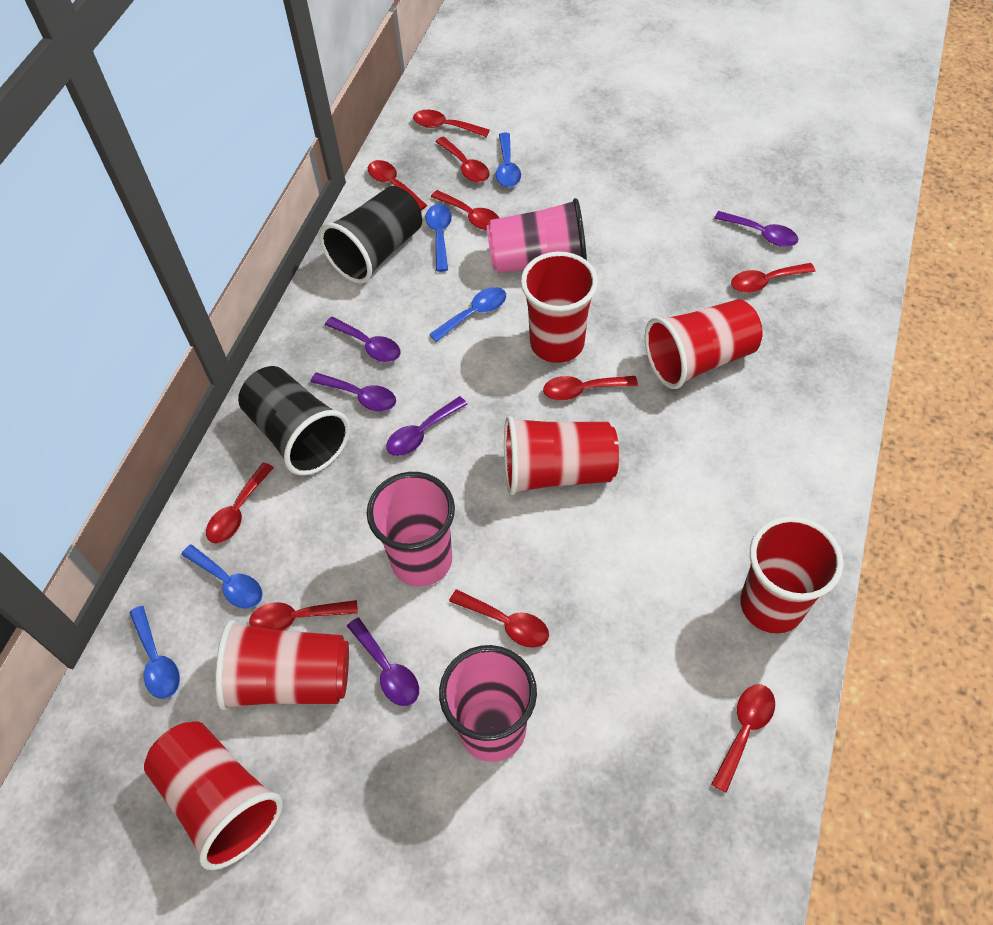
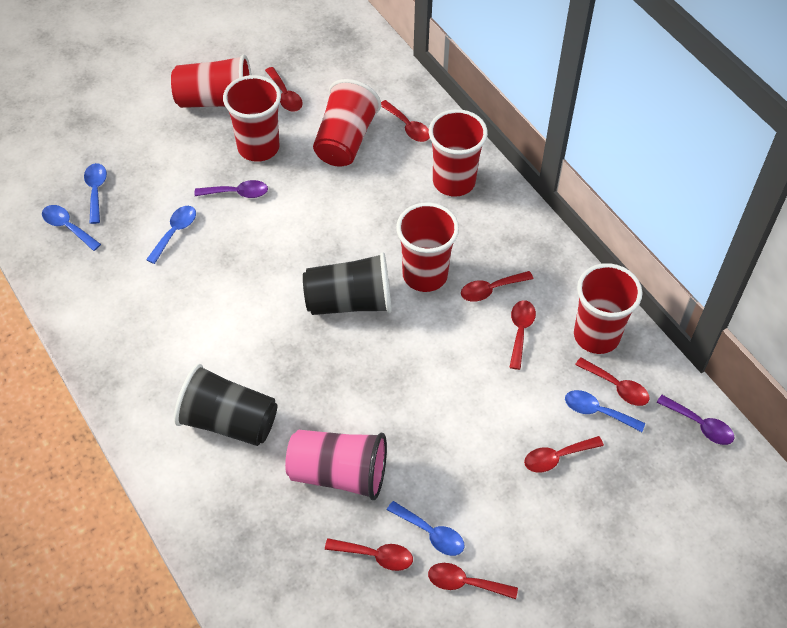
pink cup: [367,472,455,587] [439,645,537,762] [487,198,587,273] = 3 -> [285,430,387,500] = 1
purple spoon: [310,373,396,411] [325,317,400,362] [347,618,419,706] [386,396,467,456] [714,211,798,247] = 5 -> [194,180,268,198] [656,395,735,445] = 2
red spoon: [206,462,274,543] [249,600,358,631] [368,160,427,211] [413,110,490,137] [431,190,499,230] [435,137,490,183] [449,589,549,648] [543,376,638,401] [711,684,775,793] [731,263,815,293] = 10 -> [265,67,303,112] [325,538,413,571] [381,100,430,142] [428,563,518,599] [461,271,533,302] [509,300,536,370] [524,436,604,472] [575,358,650,406] = 8

